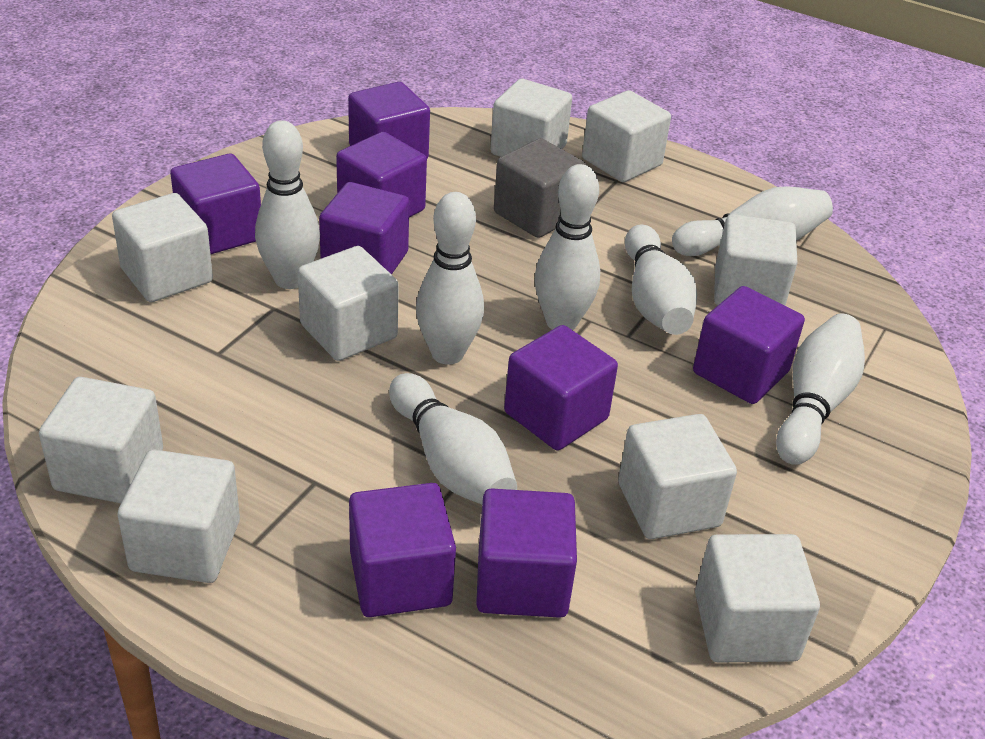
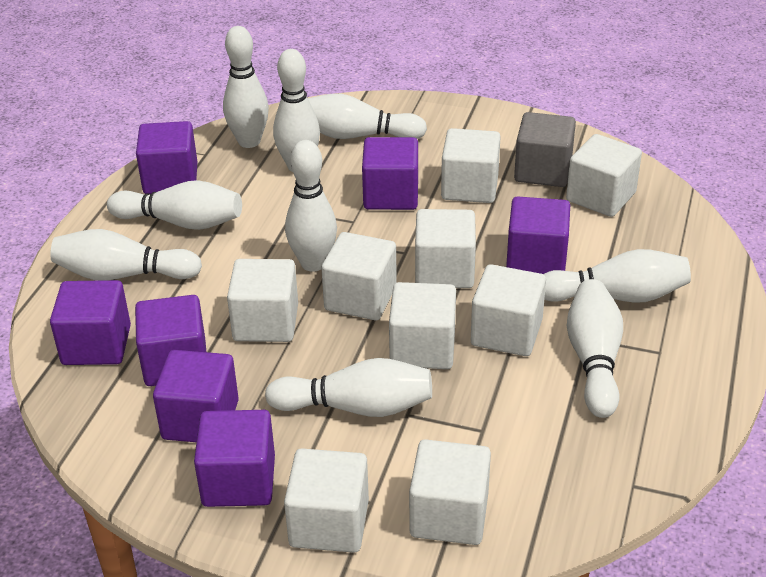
purple cube: [170,154,261,254] [319,182,409,275] [336,132,427,217] [348,82,430,159] [349,483,456,617] [476,488,577,618] [504,325,618,450] [693,286,805,404] = 8 -> [50,280,131,365] [135,295,206,386] [136,121,197,194] [153,350,239,442] [194,410,275,507] [362,137,418,210] [506,196,570,274] = 7
white bowling pin: [255,120,320,289] [389,373,517,505] [416,192,484,365] [535,164,600,330] [625,225,697,335] [672,186,833,256] [776,314,865,465] = 7 -> [50,229,202,280] [107,180,242,230] [223,26,269,148] [265,358,432,417] [273,49,320,172] [285,140,337,272] [308,94,427,139] [544,249,691,303] [566,279,623,418] = 9

